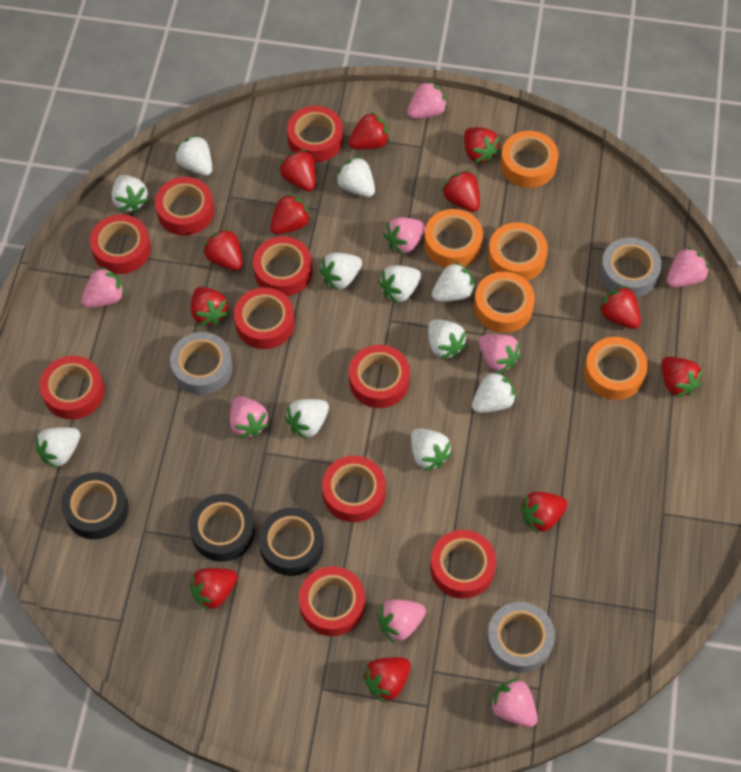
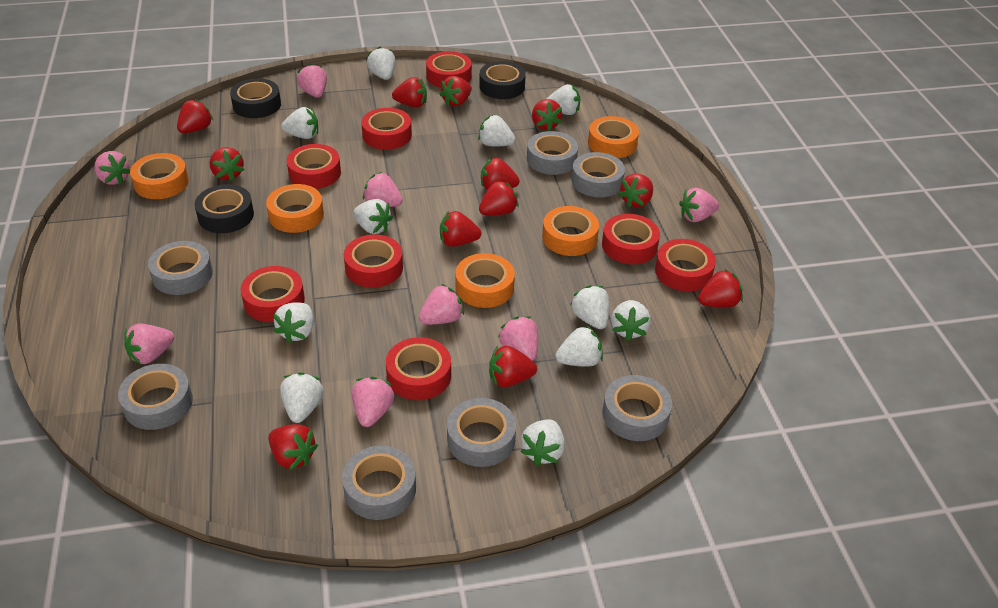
grey tape: [170,332,233,395] [487,602,555,673] [600,238,662,297] = 3 -> [118,364,193,430] [148,241,213,295] [342,446,416,520] [447,398,516,467] [527,131,578,175] [571,152,625,197] [602,375,672,441] = 7
red tape: [40,356,105,419] [90,214,151,274] [155,177,214,236] [234,287,295,349] [253,236,312,296] [287,106,343,162] [299,566,365,636] [322,456,386,522] [349,345,410,408] [430,530,496,599] = 10 -> [241,266,305,322] [287,144,341,189] [344,235,403,288] [361,108,412,150] [386,337,451,400] [426,51,472,88] [602,214,660,264] [655,239,716,292] = 8

